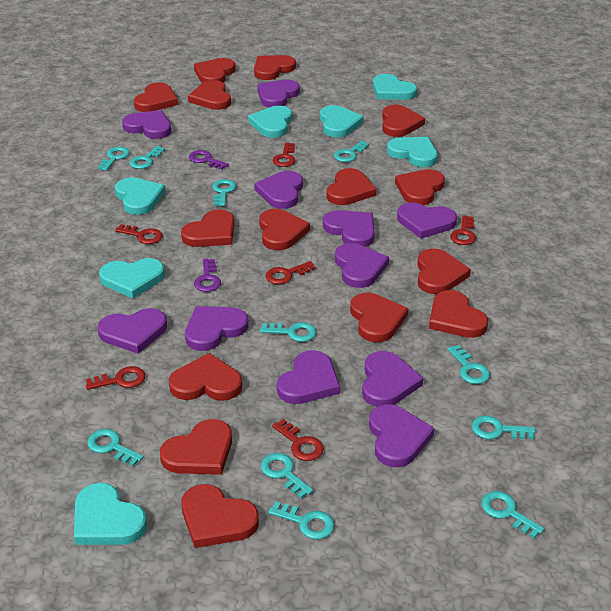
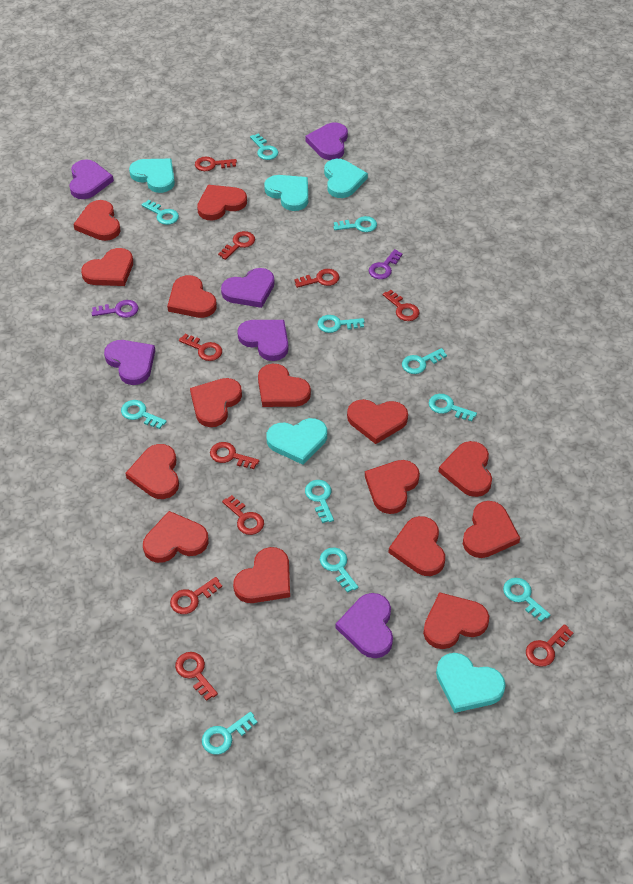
purple heart: [98,308,167,354] [122,110,171,139] [185,306,248,351] [254,171,303,209] [257,80,300,107] [277,350,340,404] [323,210,375,247] [335,243,389,288] [362,351,423,407] [369,404,435,467] [397,202,457,239] = 11 -> [69,159,114,199] [104,340,155,385] [221,268,274,308] [237,320,288,361] [305,122,348,160] [336,593,393,658] = 6
red key: [86,366,146,390] [115,224,163,244] [266,261,316,284] [272,419,324,461] [273,142,295,167] [450,215,476,245] = 6 -> [170,577,222,614] [175,652,218,701] [179,334,222,361] [195,157,237,171] [210,442,259,469] [218,231,255,260] [222,495,264,535] [294,269,339,288] [383,290,420,321] [526,624,573,667] = 10
turquoise heart: [74,483,147,545] [99,258,165,298] [115,177,165,215] [248,106,292,138] [320,105,364,137] [373,74,417,100] [387,137,438,167] = 7 -> [129,159,175,193] [264,175,308,211] [266,418,327,465] [324,159,368,198] [436,653,506,713] = 5

